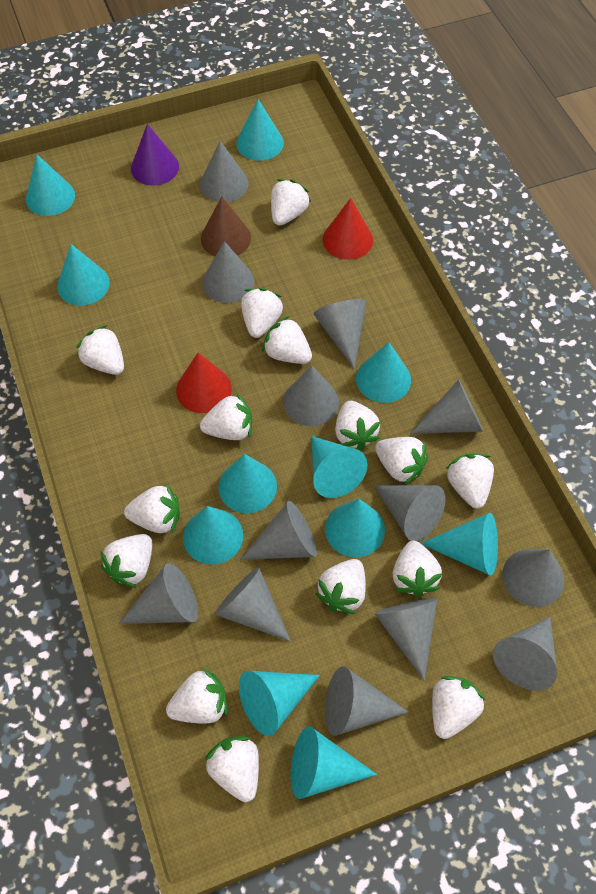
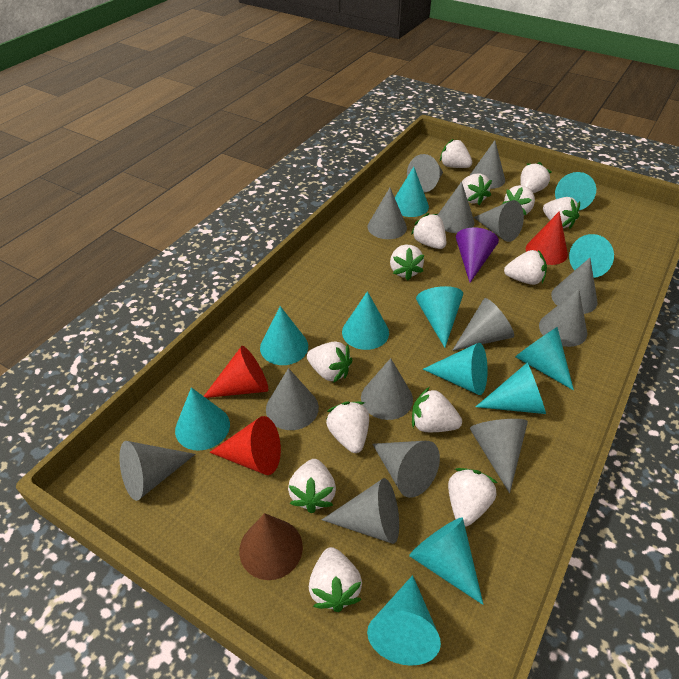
grey cone: [118,563,198,624] [200,141,249,202] [202,241,255,303] [215,567,291,642] [240,501,317,560] [283,366,339,426] [314,299,367,369] [325,666,409,736] [373,485,445,541] [375,598,437,681] [410,379,483,434] [493,617,557,691] [502,549,564,607] = 13 -> [119,441,195,501] [266,368,319,430] [321,478,399,544] [361,358,413,420] [368,188,407,239] [372,441,440,498] [407,154,443,193] [437,182,475,233] [452,298,514,351] [469,140,505,189] [470,419,528,493] [473,200,524,242] [539,288,587,347] [551,258,598,314] = 14
red cone: [176,353,232,413] [323,198,373,260] = 2 -> [204,346,268,398] [209,416,281,475] [526,211,568,265] = 3
turquoise cone: [26,155,75,216] [57,244,110,306] [183,506,243,565] [218,454,277,513] [236,99,284,161] [239,671,320,736] [291,726,377,799] [311,436,368,498] [325,499,385,557] [356,342,411,403] [421,513,498,575] = 11 -> [175,387,230,451] [260,306,308,365] [342,291,389,350] [367,575,441,666] [395,167,429,217] [409,517,484,605] [416,286,463,348] [423,343,488,395] [476,363,546,414] [515,327,574,391] [555,172,596,210] [569,234,614,278] = 12
white strawberry: [77,325,124,375] [100,534,152,588] [124,485,180,533] [166,668,227,723] [200,393,252,440] [205,736,259,802] [241,288,283,338] [262,316,312,364] [271,179,311,226] [315,559,366,614] [335,401,380,451] [375,437,428,485] [392,541,442,597] [432,676,486,739] [446,454,494,509] = 15 -> [288,459,336,513] [307,342,353,383] [309,547,362,612] [326,402,369,453] [390,245,424,280] [411,213,446,249] [412,387,462,432] [440,139,472,168] [448,468,497,527] [462,174,492,205] [502,185,535,215] [504,250,547,285] [520,162,551,193] [543,197,580,229] = 14

